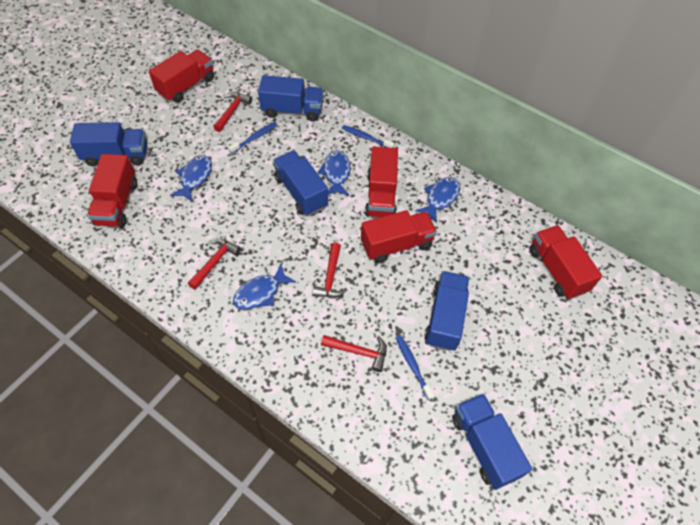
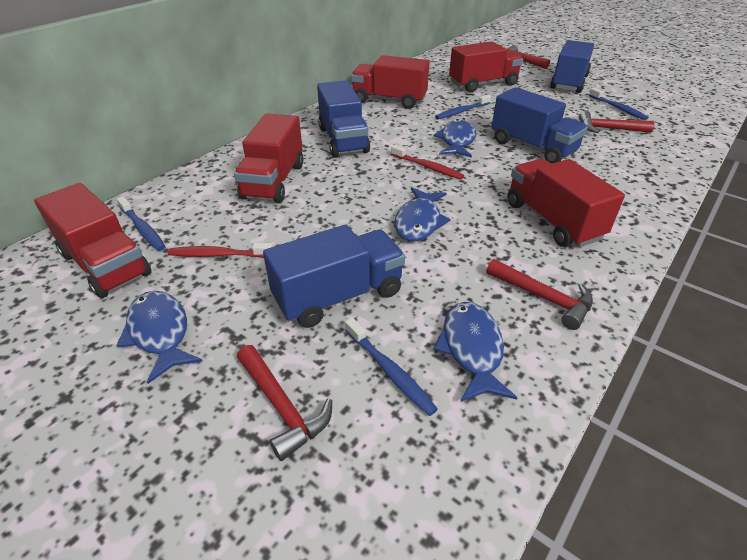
blue toothbrush: [228,122,277,154] [342,125,395,148] [395,335,434,400] = 3 -> [117,196,166,251] [345,318,438,416] [435,94,491,119] [589,88,648,120] = 4
blue truck: [70,122,147,166] [258,75,324,122] [273,150,328,216] [424,271,469,351] [452,393,532,490] = 5 -> [263,225,405,328] [317,80,370,157] [491,87,588,164] [550,40,594,93] = 4
red toothbrush: none = 0 -> [168,243,273,258] [391,145,464,179] = 2

